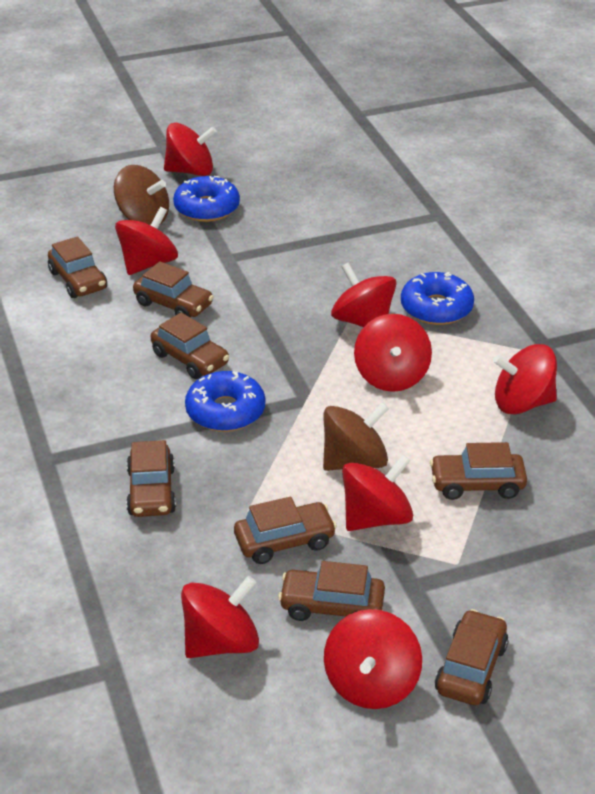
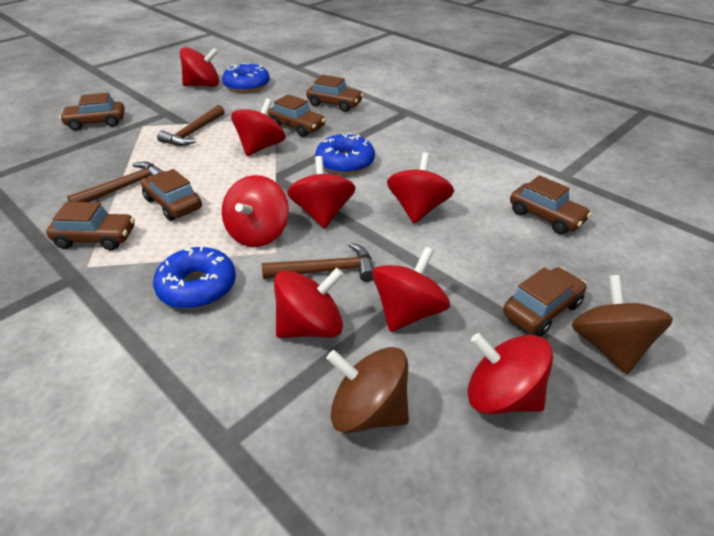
brown car: [48,236,107,298] [126,440,176,517] [133,261,214,318] [151,312,229,379] [234,497,337,564] [278,561,385,621] [430,442,527,500] [435,609,509,705] = 8 -> [46,202,135,250] [59,93,125,131] [141,169,202,221] [268,95,326,137] [306,75,364,112] [503,267,587,336] [510,175,592,234] = 7
brown hammer: none = 0 -> [67,162,162,202] [157,105,225,146] [262,242,374,282] = 3

